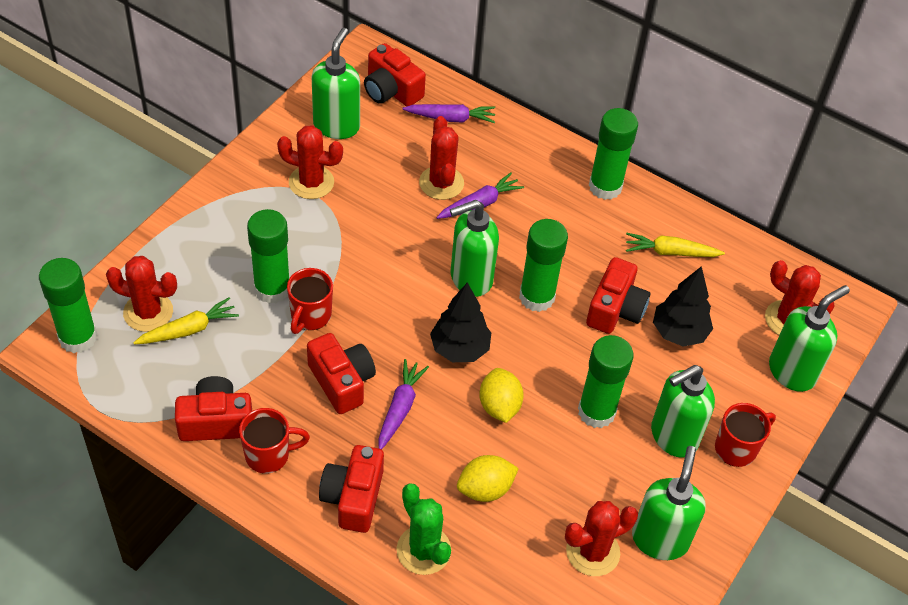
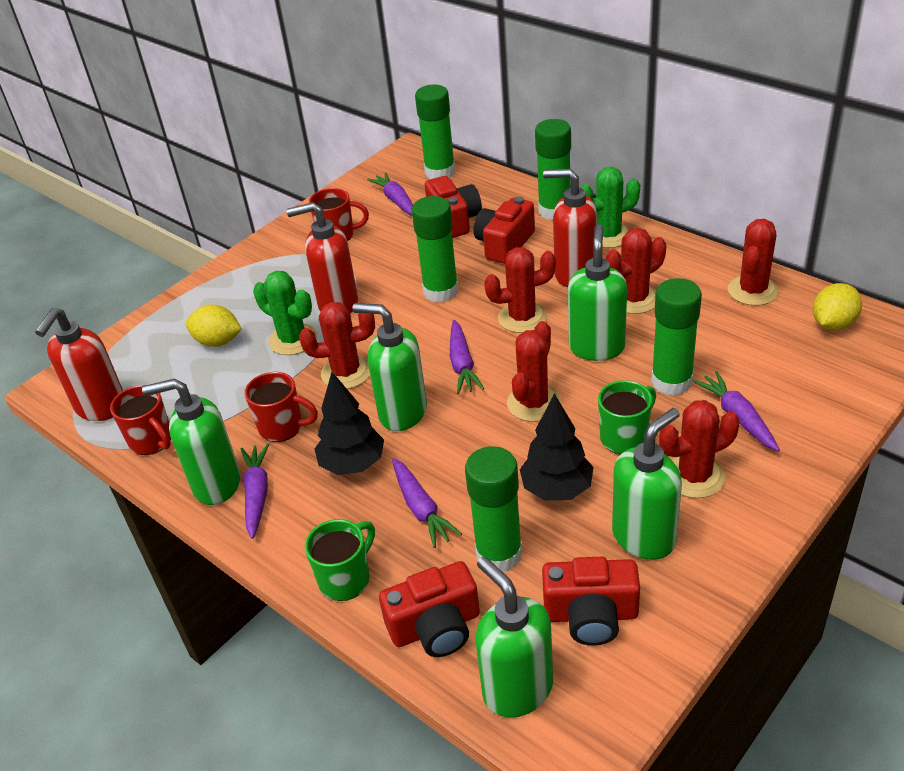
green cactus: [396,483,451,575] = 1 -> [253,271,317,355] [581,167,640,248] = 2
green mug: none = 0 -> [305,519,375,601] [598,380,656,454] = 2
purple carrot: [378,359,429,450] [403,104,495,123] [437,172,524,219] = 3 -> [241,443,269,539] [367,172,413,216] [392,458,462,548] [450,320,485,394] [694,371,780,451] = 5
red cactus: [106,256,177,332] [277,125,343,199] [419,116,464,200] [565,501,638,576] [765,260,835,335] = 5 -> [299,302,375,389] [484,247,556,333] [507,321,561,422] [606,228,666,314] [659,400,740,498] [728,219,779,306] = 6
red camera: [175,376,252,441] [307,333,376,414] [319,445,384,533] [364,43,426,106] [586,257,650,334] = 5 -> [379,561,480,657] [425,176,482,238] [473,196,535,264] [542,557,640,646] = 4
red soap dispenser: none = 0 -> [35,308,123,421] [286,202,358,314] [543,169,597,287] = 3
yellow carrot: [133,297,239,345] [626,233,725,257] = 2 -> none = 0

